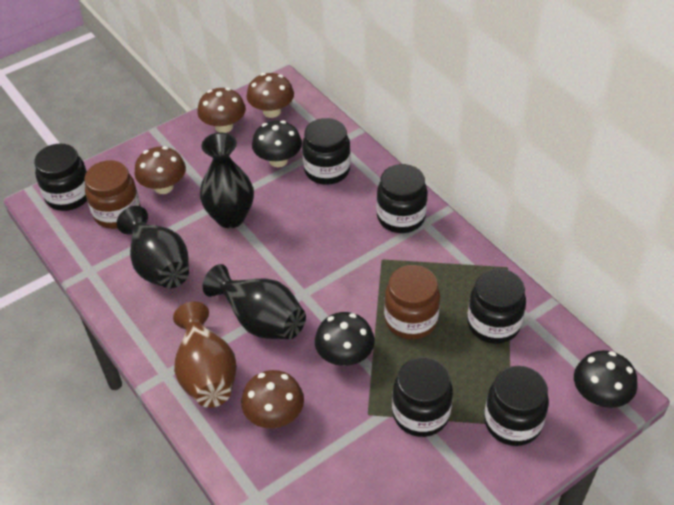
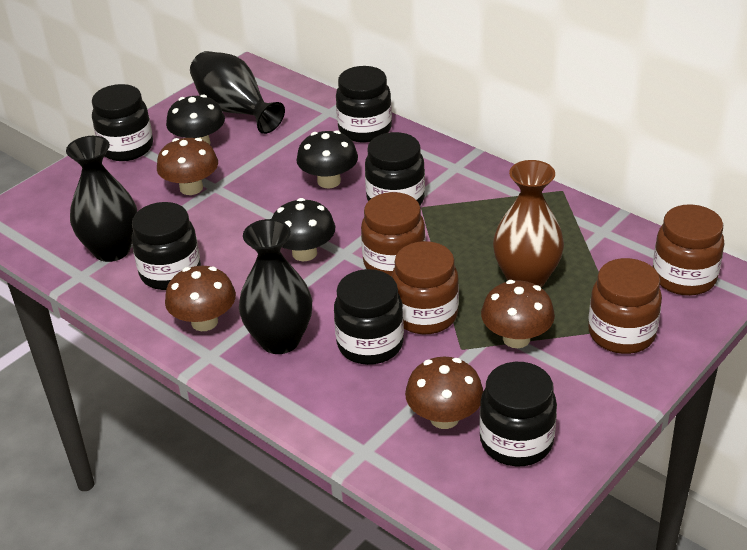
brown jar: [84,160,140,229] [384,265,440,340] = 2 -> [361,192,426,276] [391,241,459,334] [588,258,662,354] [653,204,724,296] = 4

